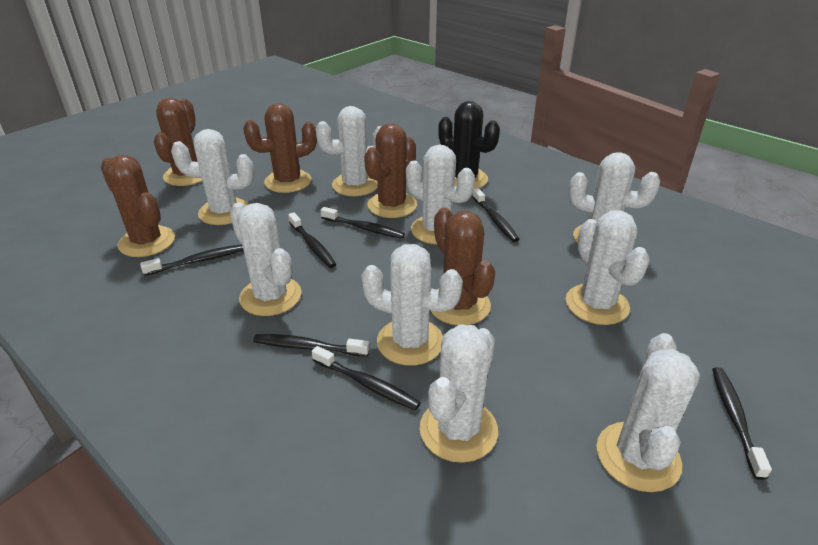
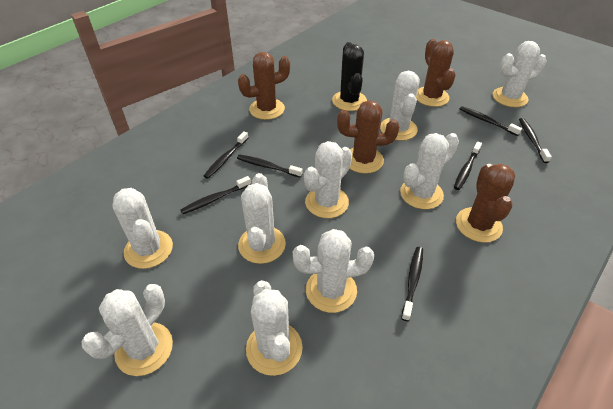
brown cactus: [101,155,175,257] [154,98,202,186] [243,103,317,193] [364,123,417,218] [430,207,495,325] = 5 -> [238,52,290,120] [337,100,399,174] [416,39,456,107] [456,163,515,243] = 4

